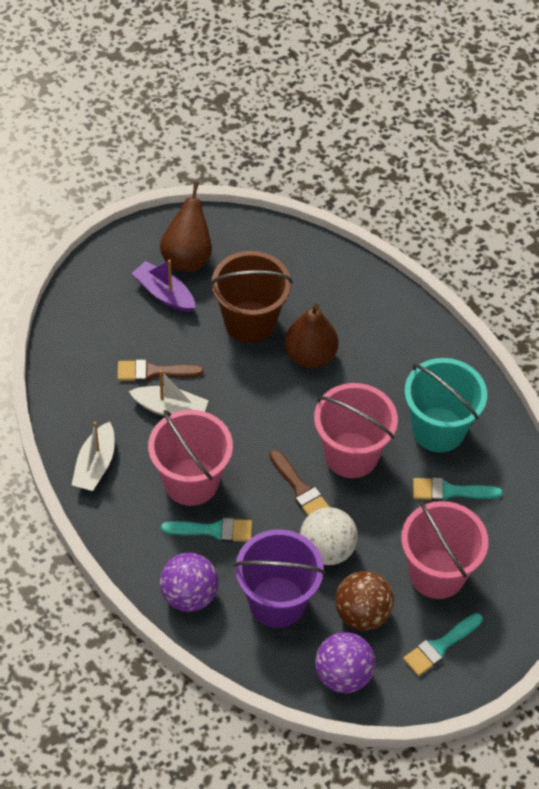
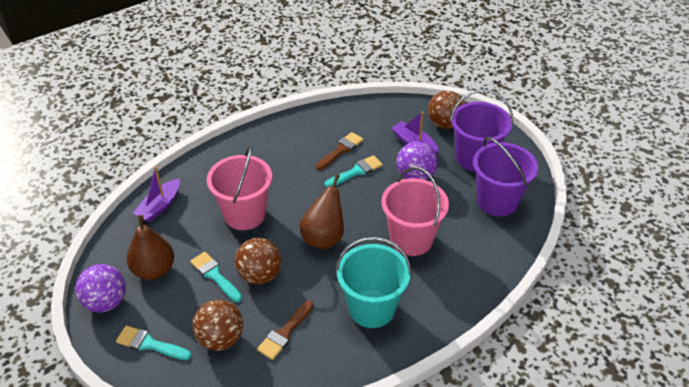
brown ball: [335,571,394,630] = 1 -> [193,300,243,351] [235,238,282,284] [428,91,465,129] = 3
brown bucket: [210,251,293,343] = 1 -> none = 0
pink bucket: [148,410,233,506] [314,383,398,478] [401,501,488,599] = 3 -> [207,145,272,230] [381,167,449,256] = 2
purple boat: [131,260,196,312] = 1 -> [133,166,180,222] [391,111,439,154] = 2
purple bucket: [234,529,325,628] = 1 -> [450,89,513,172] [473,137,538,216] = 2
white ball: [300,507,358,565] = 1 -> none = 0
white boat: [72,421,115,491] [129,370,209,416] = 2 -> none = 0

